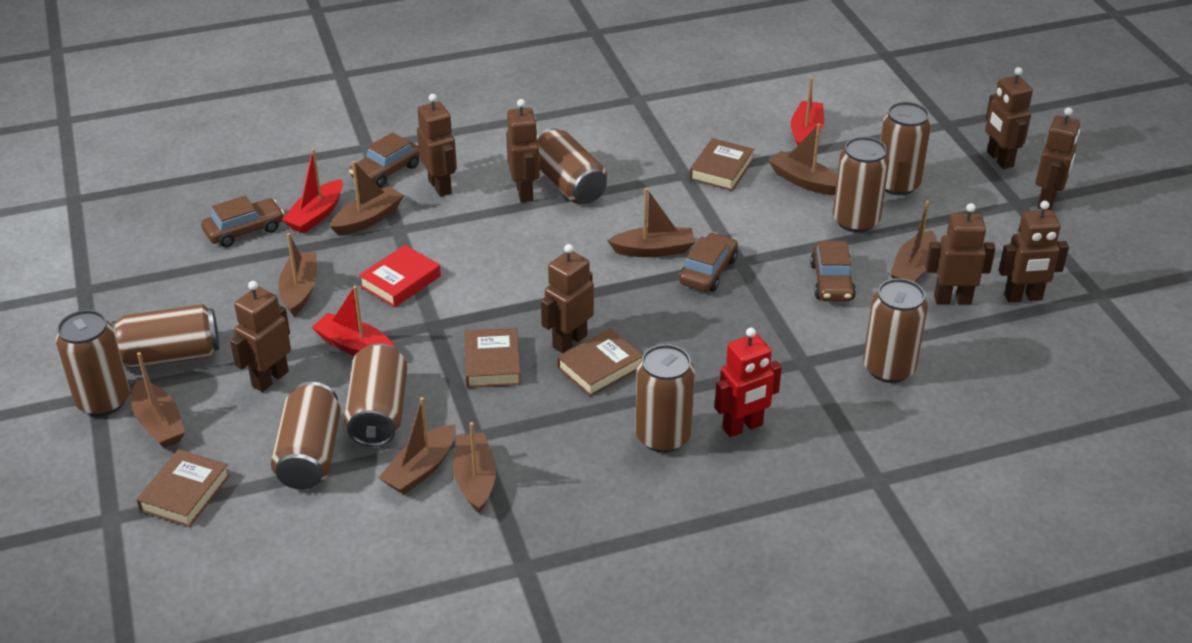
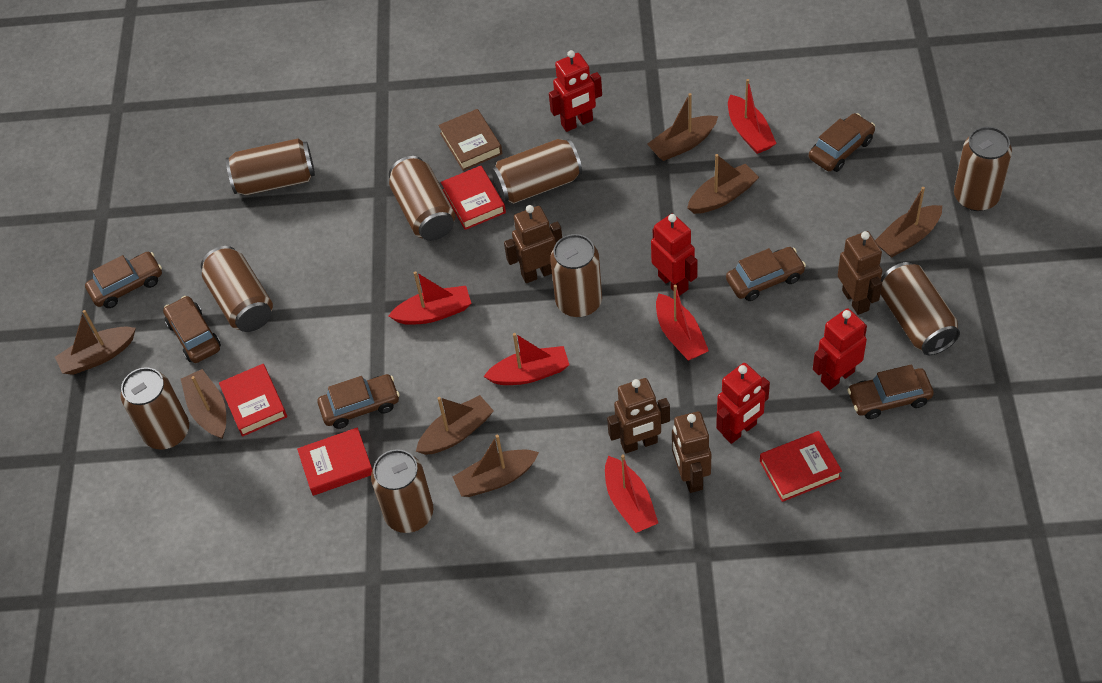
brown boat: [131,352,185,448] [278,233,317,316] [330,161,404,236] [379,397,456,494] [453,422,496,513] [607,188,695,257] [769,123,837,195] [890,201,937,282] = 8 -> [55,310,136,375] [181,369,226,439] [416,395,494,455] [453,435,539,497] [647,93,718,161] [687,154,759,214] [875,187,942,258] = 7
brown book: [136,449,230,527] [464,328,521,388] [557,328,643,397] [690,138,754,191] = 4 -> [438,109,502,171] = 1
brown car: [201,196,284,247] [349,132,419,188] [679,233,738,292] [810,241,856,302] = 4 -> [85,252,162,308] [163,296,221,363] [317,374,400,429] [726,247,806,301] [809,113,875,172] [847,364,934,419] = 6
brown robot: [230,281,291,392] [417,94,457,197] [506,99,540,202] [541,244,594,353] [926,203,996,304] [985,67,1033,169] [999,201,1069,302] [1036,107,1080,210] = 8 -> [504,205,562,283] [607,378,670,453] [672,412,711,493] [838,231,882,315] = 4
red boat: [282,149,343,233] [312,286,394,356] [791,78,824,146] = 3 -> [388,271,471,325] [483,333,569,385] [605,455,658,533] [656,285,709,361] [728,79,777,154] = 5
red book: [359,245,441,307] = 1 -> [219,364,287,437] [297,428,372,496] [441,166,506,230] [760,431,842,502] = 4
red robot: [714,328,782,437] = 1 -> [549,50,602,132] [651,214,697,296] [716,363,770,444] [813,309,867,390] = 4

